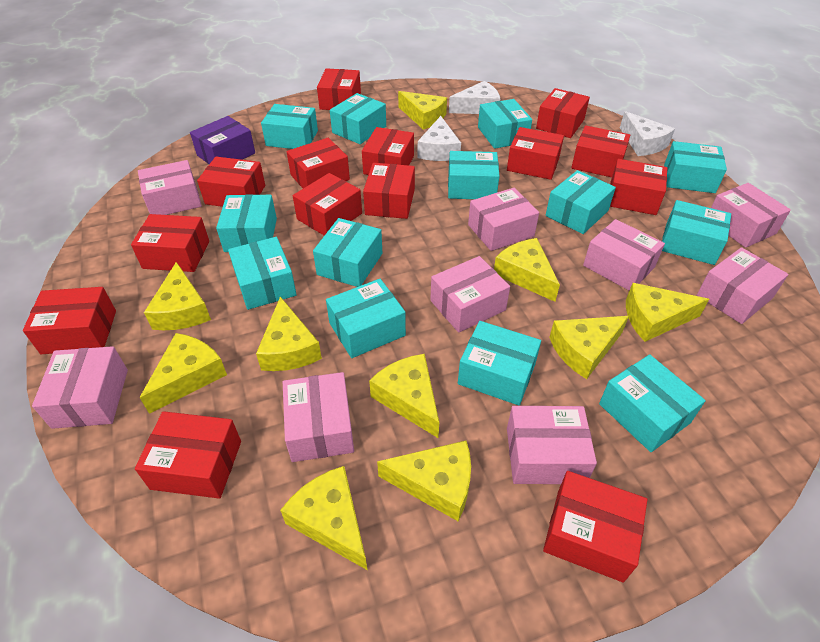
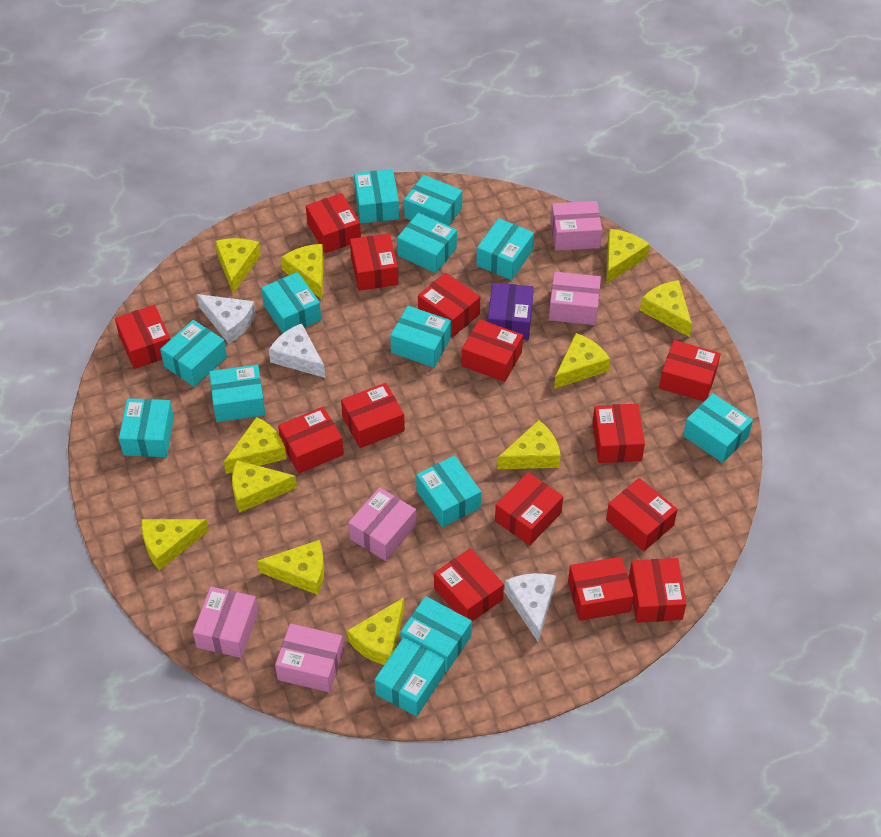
pink box: [32,346,128,429] [138,160,202,215] [283,372,354,462] [430,256,510,333] [468,188,539,251] [507,406,597,484] [583,219,665,291] [697,247,788,324] [711,183,791,248] = 9 -> [193,587,258,658] [275,624,344,692] [348,487,416,561] [549,272,601,325] [551,201,602,251] = 5
yellow cheese: [139,333,227,414] [144,262,211,330] [256,297,322,371] [280,466,367,570] [369,354,439,438] [377,441,471,521] [398,91,447,130] [494,238,560,302] [549,316,629,379] [626,283,709,342] = 10 -> [141,519,209,570] [215,238,261,294] [224,417,287,474] [232,460,297,513] [257,540,324,595] [281,244,324,299] [347,598,404,665] [497,420,561,469] [554,333,610,389] [606,229,650,284] [640,280,692,337] = 11

